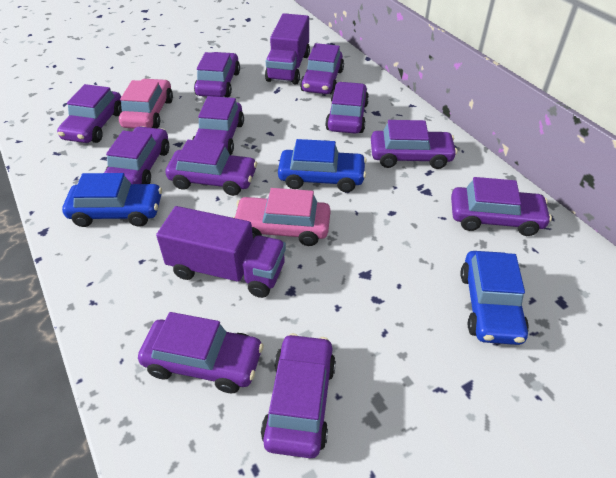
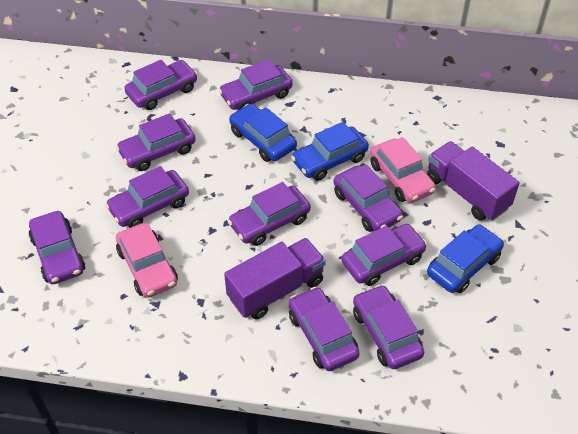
purple car: [57,84,122,143] [104,126,169,184] [138,312,264,394] [165,140,257,196] [192,96,244,155] [194,52,240,97] [261,333,336,458] [300,43,344,94] [325,82,369,134] [371,120,457,169] [451,177,552,236] = 11 -> [29,211,85,284] [105,166,189,228] [116,113,196,171] [124,60,197,110] [219,59,293,110] [228,182,311,246] [289,287,359,371] [333,164,403,232] [342,224,427,286] [353,285,424,369] = 10

